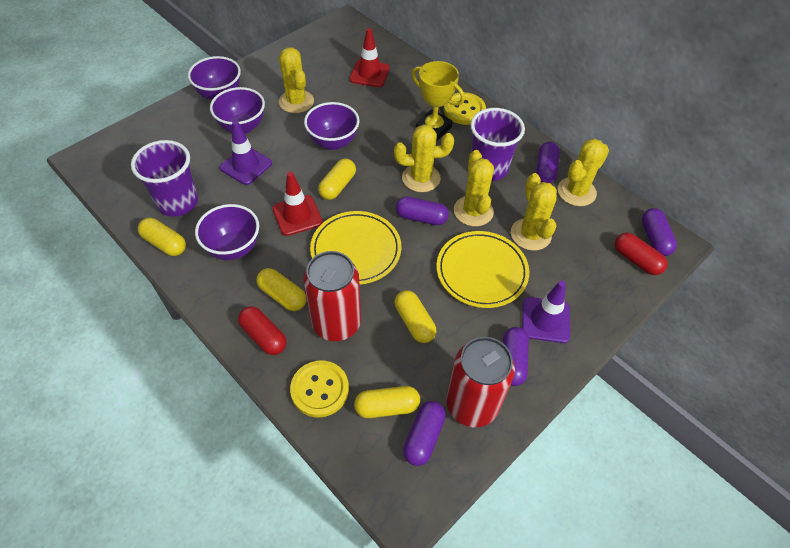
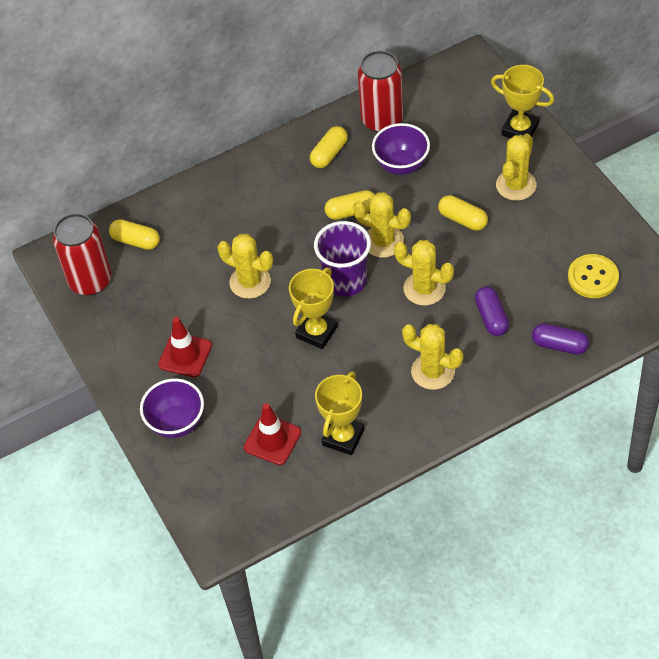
purple bowl: [188,56,241,100] [195,204,259,260] [210,87,265,134] [304,102,359,150] = 4 -> [140,378,204,438] [372,123,430,175] = 2
purple capsule: [396,196,449,225] [403,401,446,466] [503,327,529,386] [536,142,560,183] [642,208,677,256] = 5 -> [475,287,509,336] [532,323,589,355] = 2
purple cup: [131,140,198,217] [470,108,525,181] = 2 -> [314,221,371,297] = 1
purple traffic cone: [220,121,272,185] [522,281,570,343] = 2 -> none = 0
red capsule: [238,306,286,355] [615,232,668,275] = 2 -> none = 0
yellow button: [290,360,349,418] [444,92,486,125] = 2 -> [568,254,619,298] = 1
yellow capsule: [138,218,186,256] [256,268,306,311] [318,159,356,200] [354,386,420,418] [395,290,436,343] = 5 -> [109,219,160,250] [310,126,348,168] [324,190,375,220] [438,195,488,231] = 4
yellow plate: [310,211,401,285] [436,231,529,308] = 2 -> none = 0
yellow trophy: [412,61,465,141] = 1 -> [289,267,338,349] [315,371,364,455] [491,65,554,138] = 3

